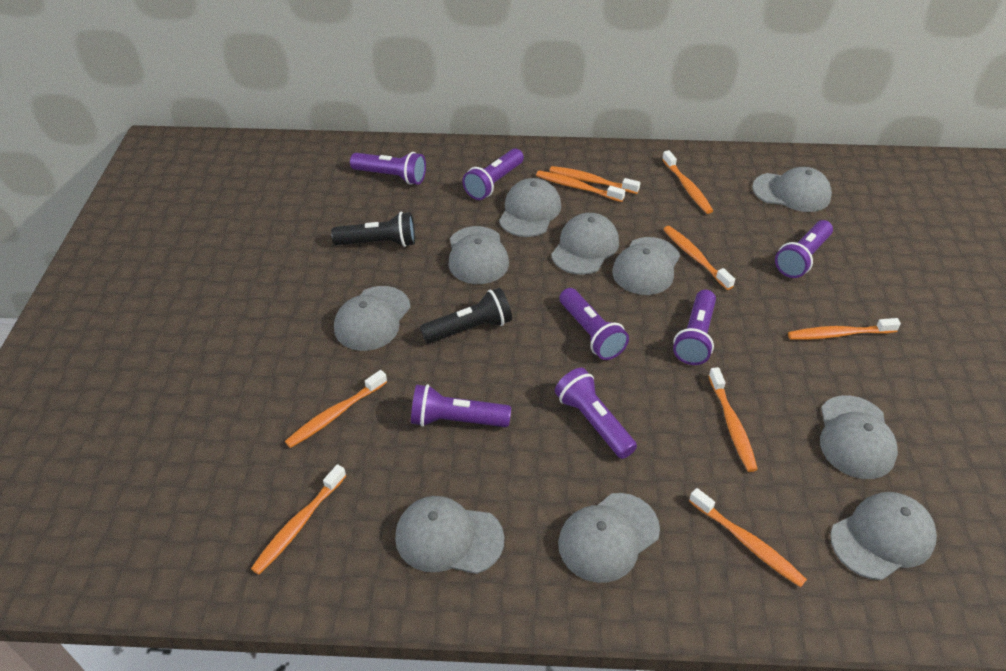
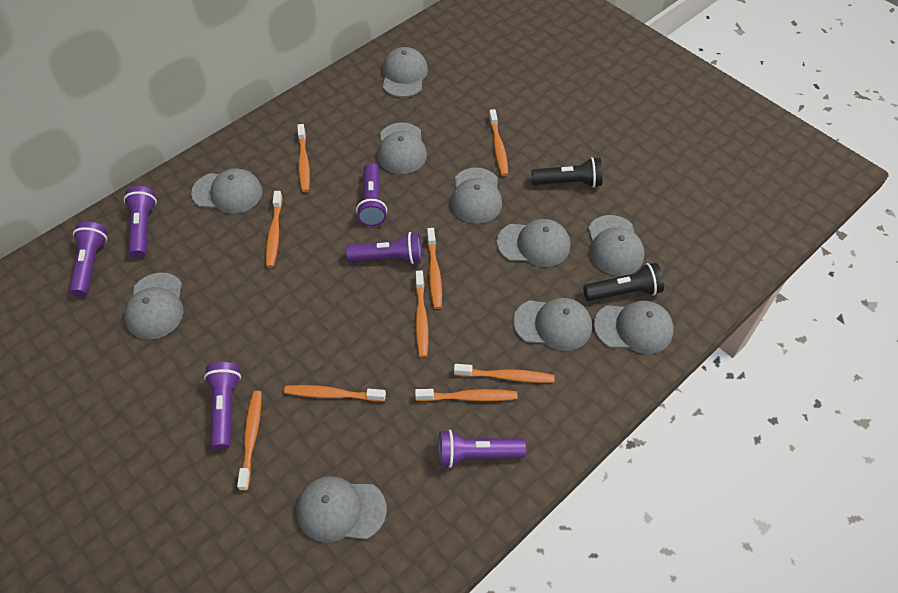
purple flashlight: [350,152,426,185] [411,384,511,427] [462,149,524,200] [555,368,637,459] [560,288,629,360] [673,290,716,365] [775,220,833,278] = 7 -> [69,221,107,297] [124,186,157,258] [204,362,241,450] [346,232,422,264] [356,163,387,226] [438,430,526,468] = 6

